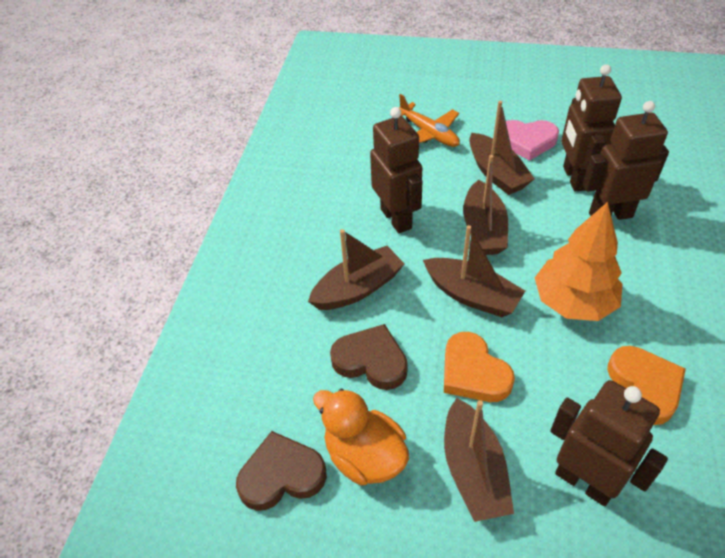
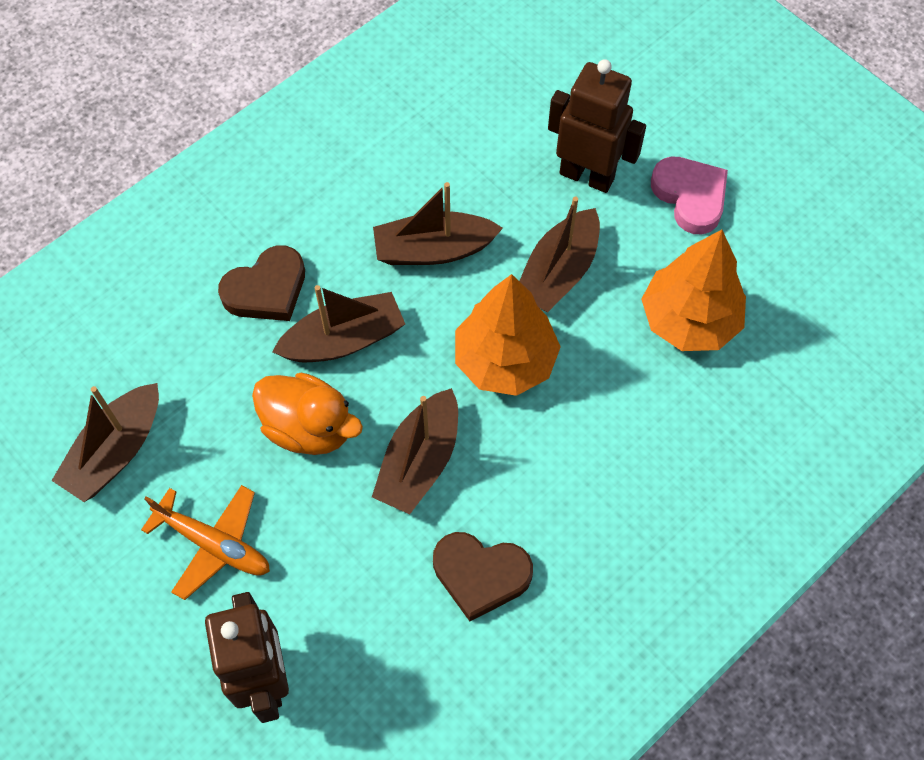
brown robot: [370,107,423,234] [550,380,668,506] [561,64,622,191] [583,101,669,220] = 4 -> [205,592,289,723] [548,59,646,193] = 2
orange heart: [444,332,515,402] [607,346,686,425] = 2 -> none = 0
orange tree: [535,202,622,321] = 1 -> [455,274,561,396] [641,230,746,351] = 2

